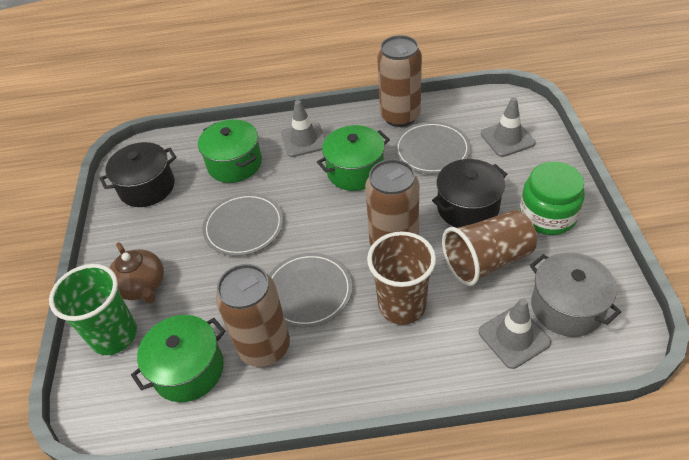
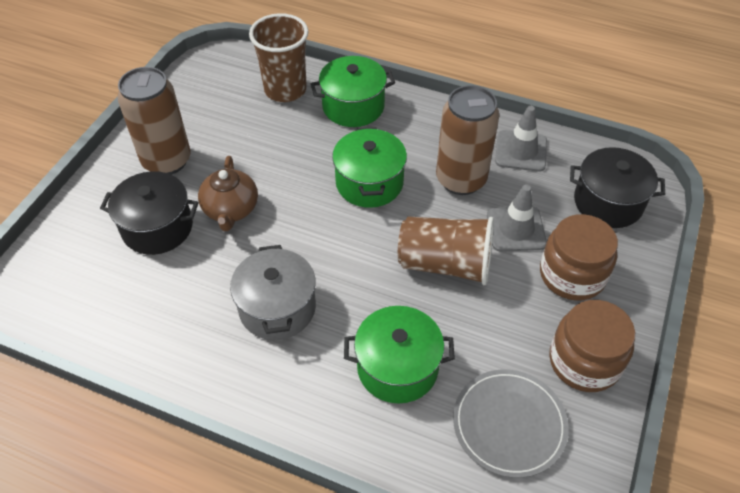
brown can: [216,264,290,367] [365,159,419,246] [377,35,422,127] = 3 -> [117,67,191,175] [436,85,499,195] = 2
brown jar: none = 0 -> [540,214,618,301] [549,300,635,392] = 2
green cup: [49,264,137,355] = 1 -> none = 0
green jar: [520,162,585,235] = 1 -> none = 0
grey plate: [202,193,283,256] [269,253,352,327] [395,122,471,174] = 3 -> [453,370,569,478] = 1
grey traffic cone: [281,100,325,157] [478,298,551,369] [481,97,536,157] = 3 -> [487,185,547,252] [495,106,547,172] = 2

